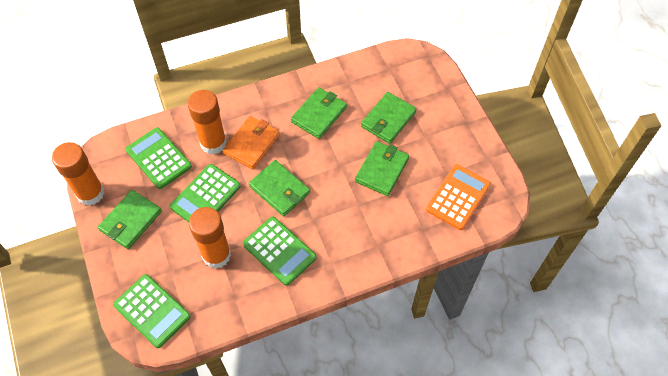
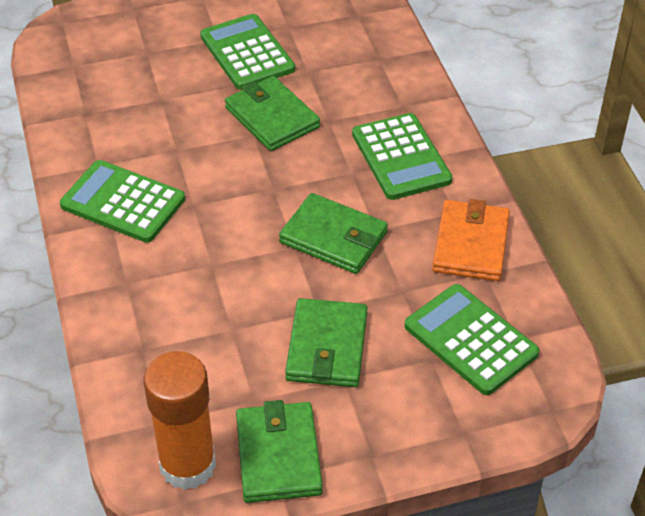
green wallet: [98,190,162,249] [249,160,310,216] [291,87,347,139] [355,141,409,196] [361,92,417,144] = 5 -> [225,76,320,151] [236,400,323,503] [279,193,388,274] [285,298,367,387] = 4
orange calculator: [426,164,491,230] = 1 -> none = 0
orange glue stick: [52,142,105,206] [188,90,227,155] [189,207,231,269] = 3 -> [144,351,216,490] = 1

